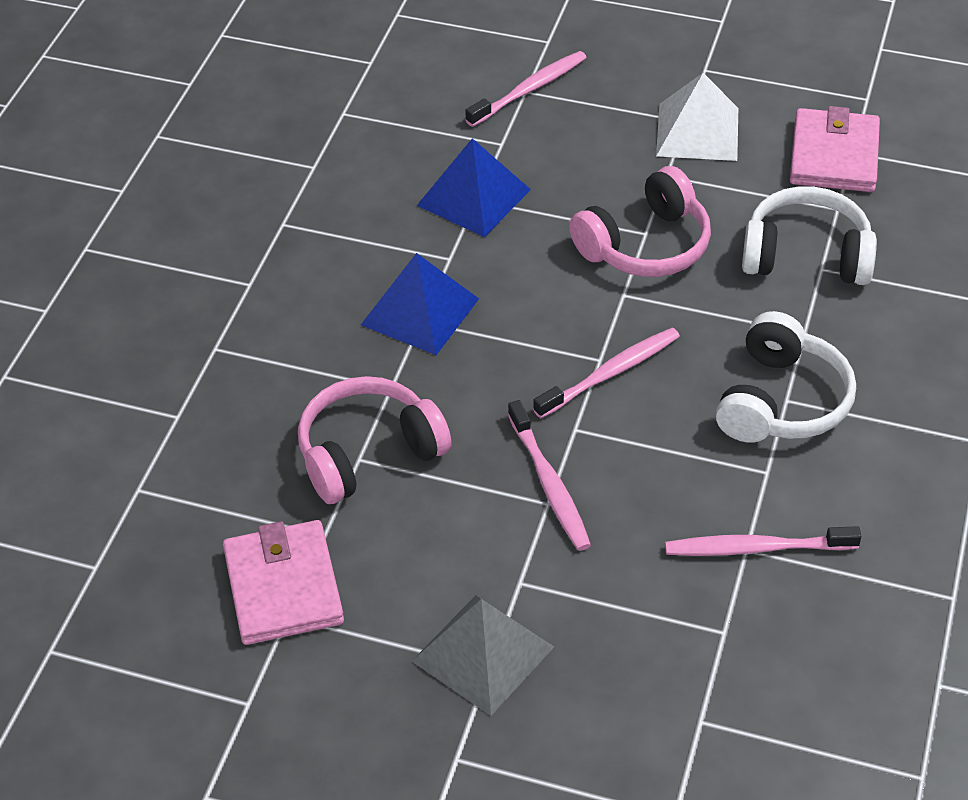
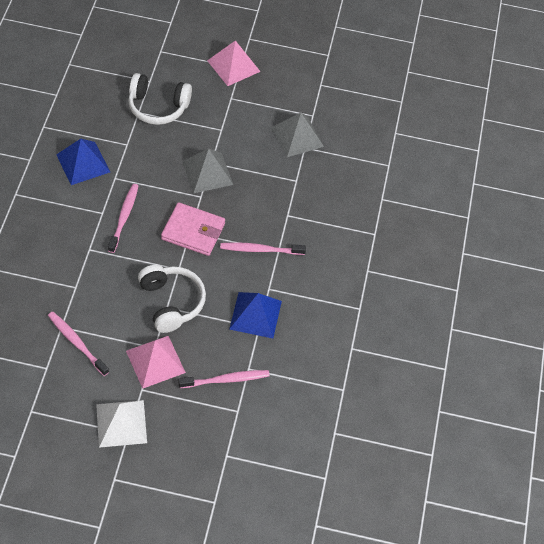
grey pyramid: [412,595,554,716] = 1 -> [182,149,233,193] [271,113,324,157] = 2
pink headphones: [298,376,452,504] [569,166,711,277] = 2 -> none = 0
pink pyramid: none = 0 -> [126,336,186,389] [207,40,261,86] = 2
pink wallet: [223,520,344,645] [790,106,880,192] = 2 -> [161,202,225,256] = 1

